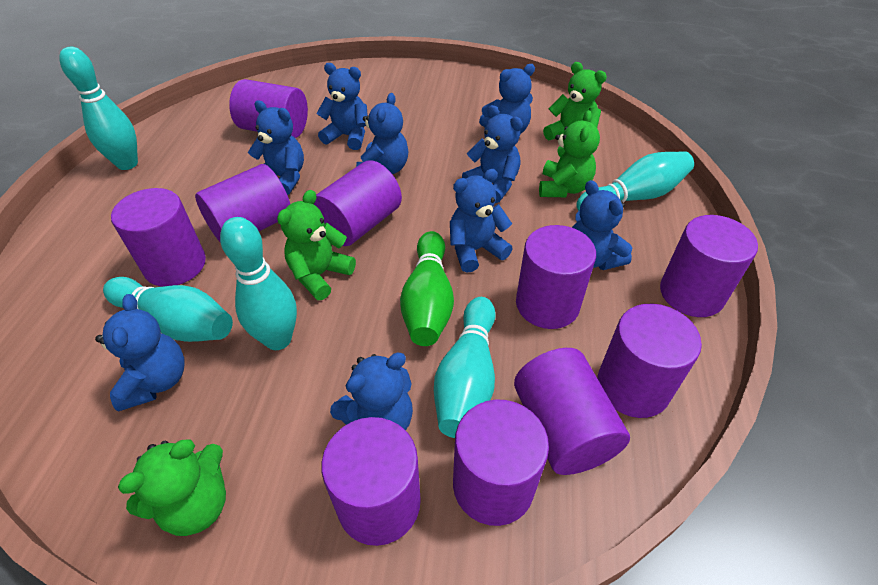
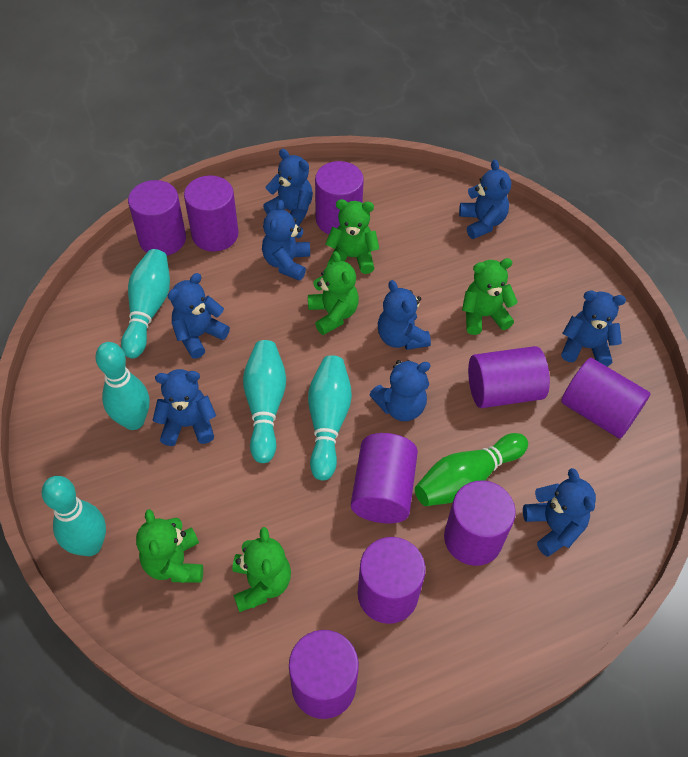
green teddy bear: [118,439,226,536] [277,190,356,300] [539,110,600,197] [543,62,607,140] = 4 -> [136,509,203,583] [232,527,291,612] [308,251,359,335] [325,199,379,274] [462,258,518,335] = 5
purple cylinder: [111,188,206,287] [195,164,290,243] [229,79,308,138] [314,160,402,246] [321,417,421,546] [453,400,549,526] [514,348,630,475] [516,225,596,329] [597,304,702,418] [660,215,758,317] = 10 -> [128,180,186,256] [184,176,239,252] [289,630,359,719] [315,161,364,234] [351,433,418,523] [357,537,426,624] [444,480,516,566] [468,346,550,408] [561,358,651,439] = 9

